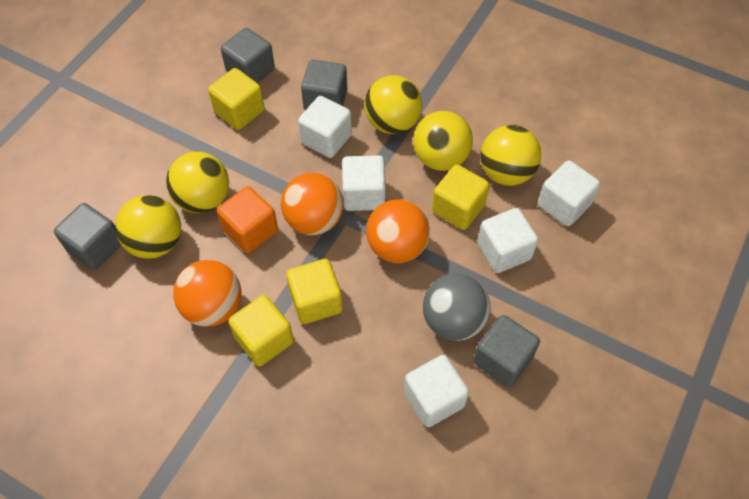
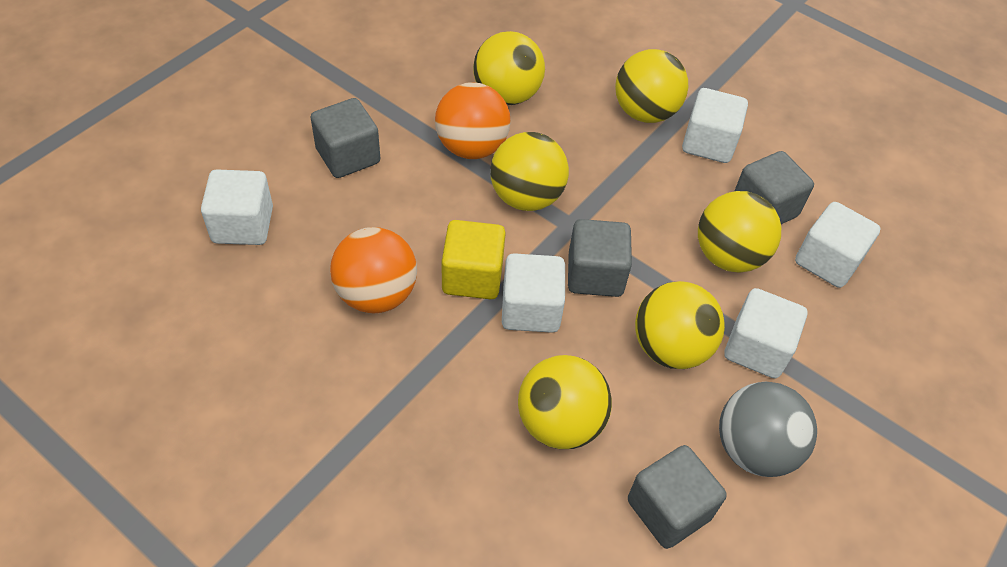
orange ball: [173,260,241,327] [281,173,344,235] [366,199,430,263] = 3 -> [330,227,417,313] [435,82,511,159] = 2
orange cube: [217,186,278,253] = 1 -> none = 0
yellow ball: [115,195,181,259] [166,152,229,213] [364,75,422,134] [413,111,473,171] [480,125,542,186] = 5 -> [473,31,545,105] [490,132,569,211] [518,355,612,449] [615,49,688,123] [635,281,725,369] [698,191,781,273] = 6
yellow cube: [208,68,265,130] [228,295,294,367] [286,259,343,324] [432,164,490,230] = 4 -> [442,220,506,299] = 1

